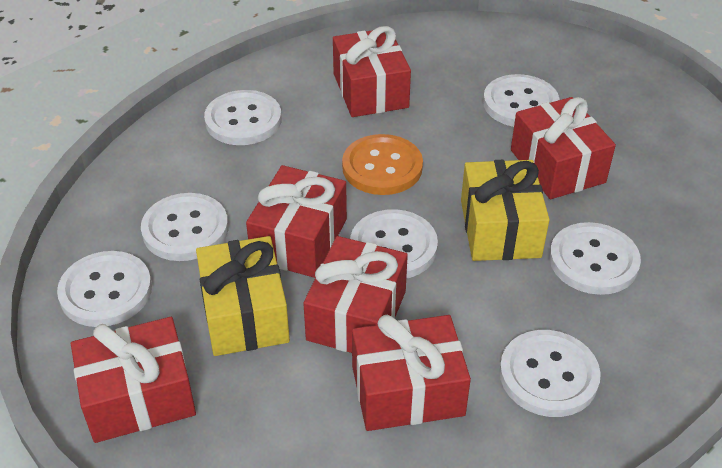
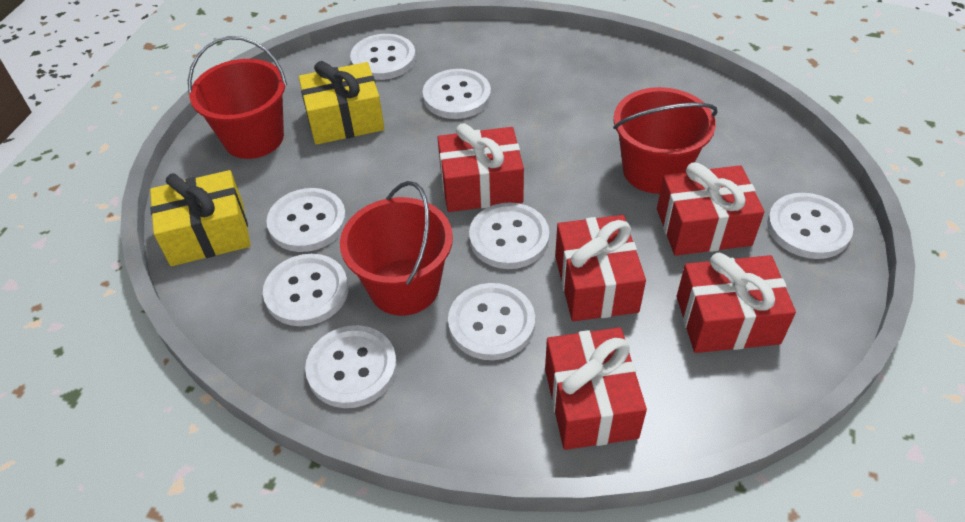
orange button: [342,134,423,195] = 1 -> none = 0
red bucket: none = 0 -> [188,36,287,159] [340,181,453,316] [613,87,718,194] = 3
red gift: [71,317,196,443] [246,165,347,278] [303,236,408,353] [333,26,411,117] [352,315,471,431] [511,97,616,199] = 6 -> [437,123,524,212] [545,327,647,450] [555,215,646,321] [657,162,764,256] [677,253,796,353] = 5
white button: [57,251,152,327] [141,193,228,261] [204,90,281,145] [350,209,438,279] [483,74,559,127] [499,330,601,417] [549,222,641,295] = 7 -> [263,254,348,326] [266,188,347,252] [305,325,397,408] [350,34,416,80] [423,69,491,119] [448,283,535,360] [469,202,549,269] [767,193,853,259] = 8

